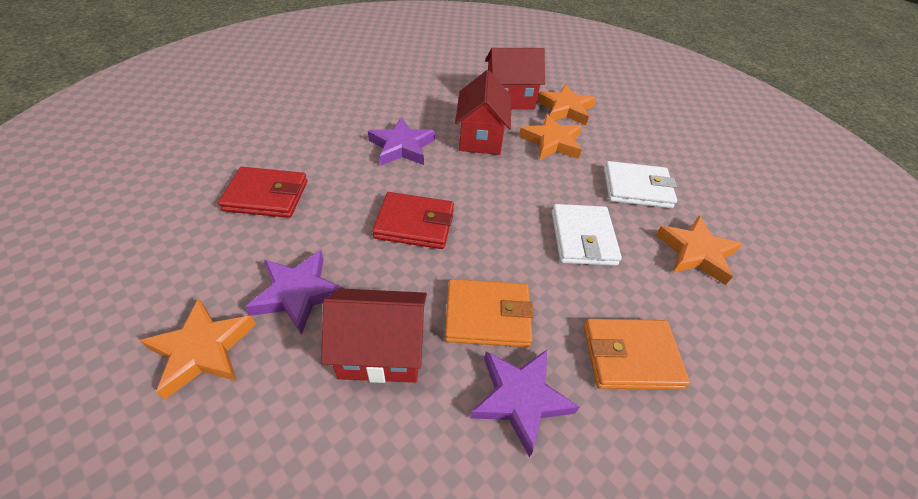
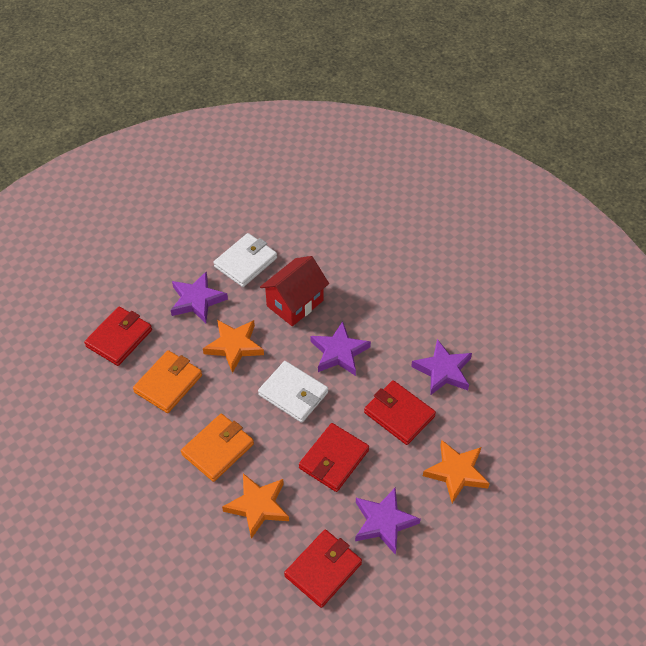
orange star: [140,298,256,400] [519,114,582,160] [537,84,596,125] [656,216,742,285] = 4 -> [203,320,264,373] [222,473,289,539] [423,440,490,503] = 3
purple star: [245,250,344,335] [368,117,435,165] [470,350,580,457] = 3 -> [171,272,228,323] [310,321,371,376] [355,488,421,555] [411,339,472,395] = 4
red house: [321,288,427,383] [455,70,511,155] [485,48,545,109] = 3 -> [260,256,329,326] = 1
red wallet: [218,167,307,218] [372,192,454,249] = 2 -> [84,307,152,366] [284,530,362,608] [299,423,369,492] [364,380,436,445] = 4

